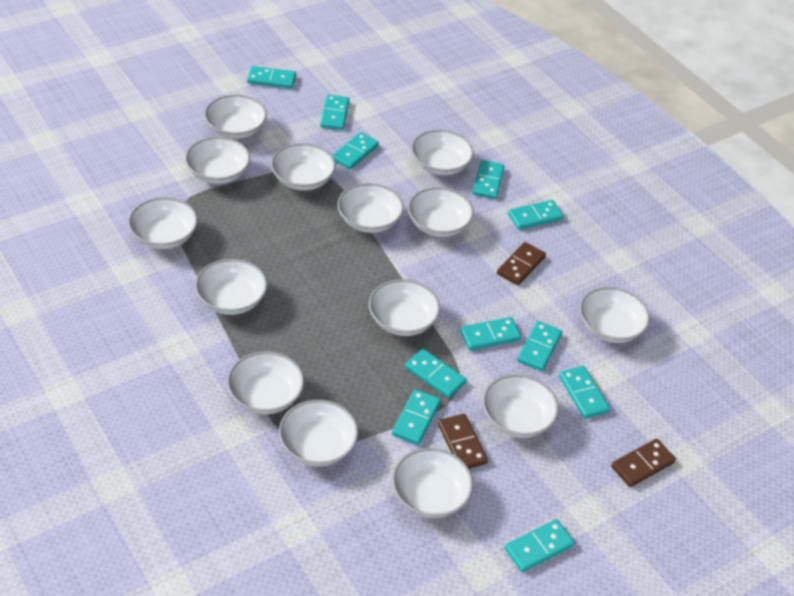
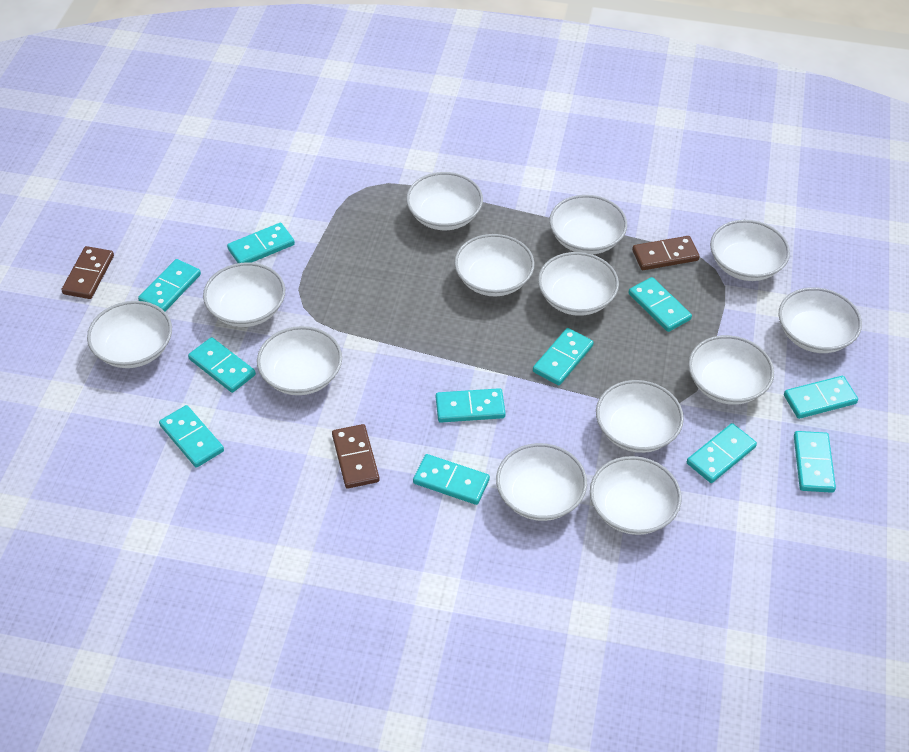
white bowl: [128,197,198,249] [185,137,250,184] [195,259,268,315] [204,94,267,139] [227,351,304,414] [271,143,336,191] [279,400,359,466] [337,183,404,233] [369,279,440,336] [392,448,473,518] [408,187,474,237] [411,130,474,175] [483,374,559,438] [579,287,650,343] = 14 -> [87,301,172,368] [203,263,285,327] [257,326,342,395] [406,172,483,230] [454,234,535,296] [496,443,587,521] [538,252,619,316] [549,195,627,254] [590,456,682,535] [596,380,684,453] [688,335,774,405] [710,220,790,281] [779,287,862,353] = 13

